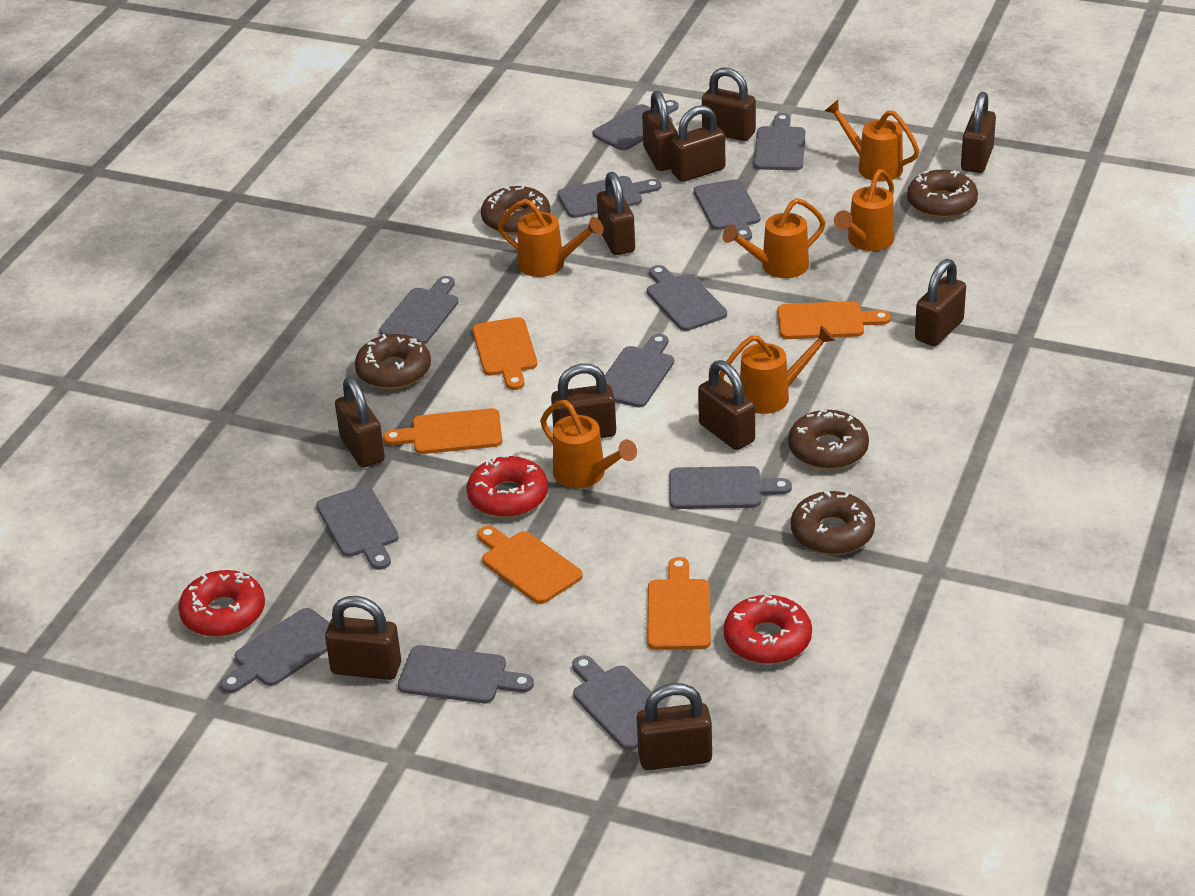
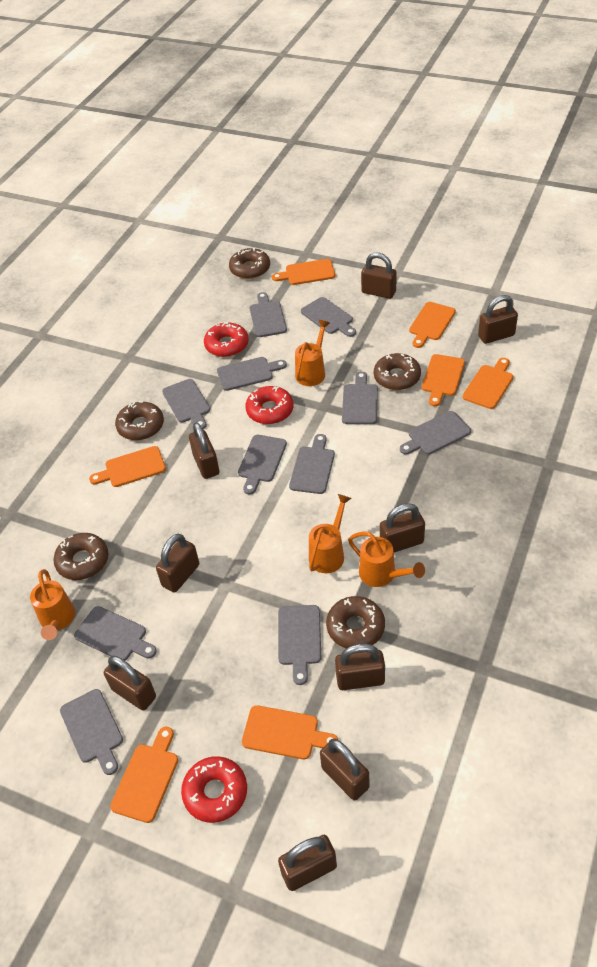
brown padlock: [325,596,401,680] [335,377,385,468] [551,364,616,438] [597,172,635,255] [637,683,712,770] [642,91,678,171] [670,105,725,182] [698,360,755,450] [702,68,756,141] [915,259,966,346] [961,92,996,173] = 11 -> [104,656,156,711] [156,534,199,593] [189,422,219,479] [278,835,337,891] [320,739,369,801] [335,644,385,690] [361,252,397,299] [380,503,425,552] [478,295,518,344] = 9
grey cutting board: [220,608,330,693] [316,486,399,570] [379,276,458,344] [398,645,534,703] [557,176,661,218] [572,655,667,750] [593,100,678,150] [605,334,674,407] [647,265,727,331] [669,466,792,509] [694,179,760,241] [754,113,805,170] = 12 -> [60,689,123,775] [74,606,157,661] [162,379,210,430] [217,357,287,391] [238,435,287,494] [250,292,287,337] [278,605,321,685] [289,434,335,494] [301,297,356,337] [342,371,378,424] [400,411,471,455] = 11
orange cutting board: [383,408,502,454] [472,317,537,390] [477,526,583,604] [647,557,711,650] [777,301,891,339] = 5 -> [89,446,166,487] [110,727,178,823] [242,705,338,759] [272,259,336,285] [409,302,456,348] [422,354,465,406] [463,358,514,409] = 7
orange watering can: [498,199,604,277] [540,400,637,488] [719,326,835,414] [723,198,826,278] [825,100,920,181] [834,169,894,251] = 6 -> [30,569,75,640] [295,320,330,386] [309,494,352,573] [348,531,425,587] = 4

